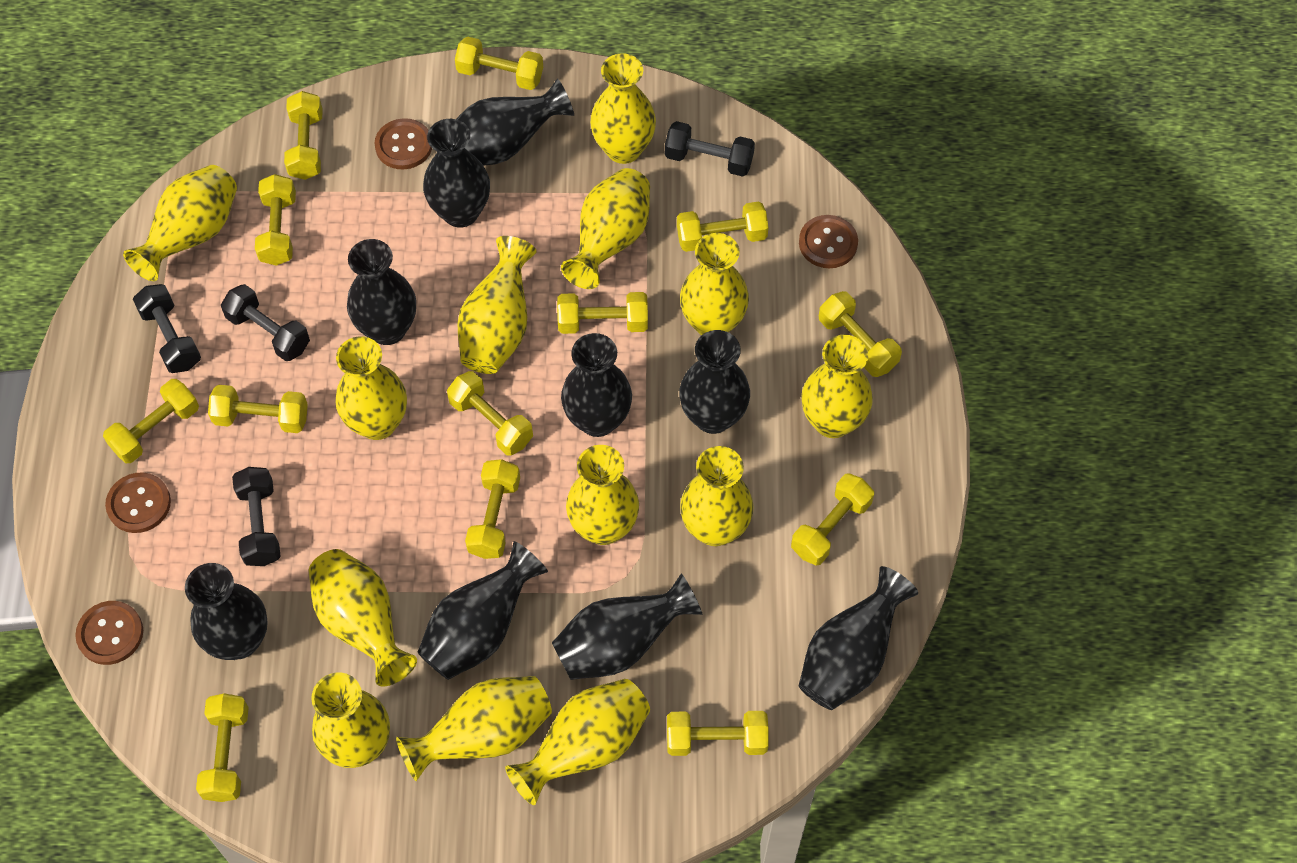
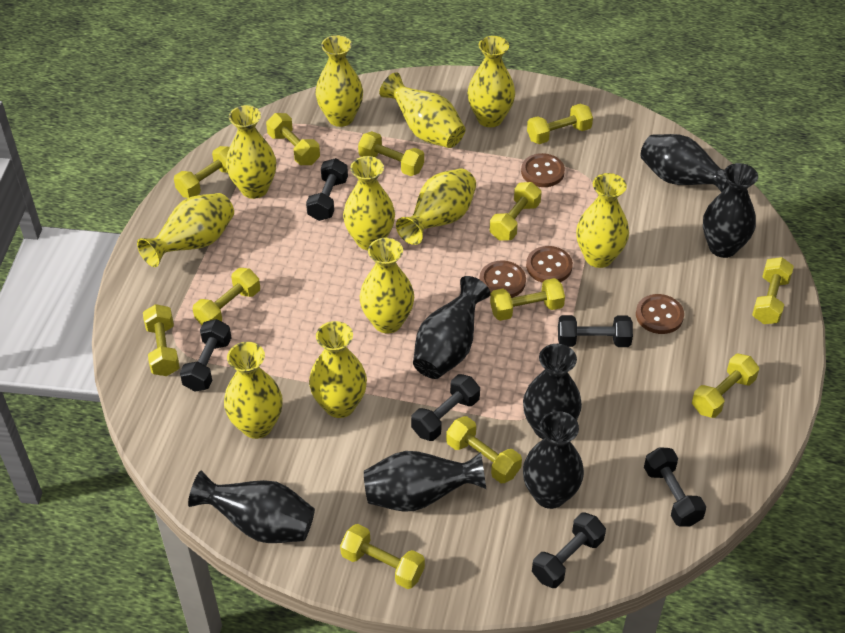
black dumbbell: [133,284,201,373] [221,284,310,361] [232,467,281,566] [665,121,755,177] = 4 -> [180,319,231,392] [306,158,348,221] [411,374,480,441] [532,512,606,588] [558,315,633,347] [644,447,706,526] = 6
black vase: [185,563,268,660] [347,239,416,345] [417,541,548,680] [423,119,490,228] [456,79,574,166] [552,573,702,680] [561,333,632,437] [679,330,750,434] [799,566,918,710] = 9 -> [188,470,315,543] [364,451,486,511] [413,276,490,379] [523,344,582,439] [523,411,584,509] [641,134,729,193] [703,163,758,258] = 7
yellow dumbbell: [103,379,199,463] [196,694,249,802] [208,385,308,433] [255,174,296,266] [284,91,323,180] [447,371,533,456] [455,37,543,90] [465,459,520,559] [557,292,648,334] [667,711,769,756] [677,202,768,252] [791,473,874,566] [819,291,902,377] = 13 -> [143,304,180,376] [174,146,230,198] [193,268,260,325] [266,113,320,165] [340,524,425,589] [358,131,424,176] [446,416,522,483] [489,182,542,241] [490,278,565,321] [527,104,593,144] [692,354,759,418] [752,257,794,324] = 12
yellow vase: [123,165,237,281] [309,549,417,686] [311,673,390,768] [335,336,407,440] [396,676,552,781] [457,236,537,374] [505,679,650,805] [561,168,650,289] [566,445,639,545] [590,53,656,164] [680,233,749,335] [680,446,753,546] [801,335,873,438] = 13 -> [137,193,234,267] [224,342,283,439] [226,105,276,199] [309,321,367,418] [315,35,363,127] [343,156,395,250] [360,238,414,334] [379,72,465,148] [396,168,476,245] [468,36,515,127] [576,173,629,268] = 11

